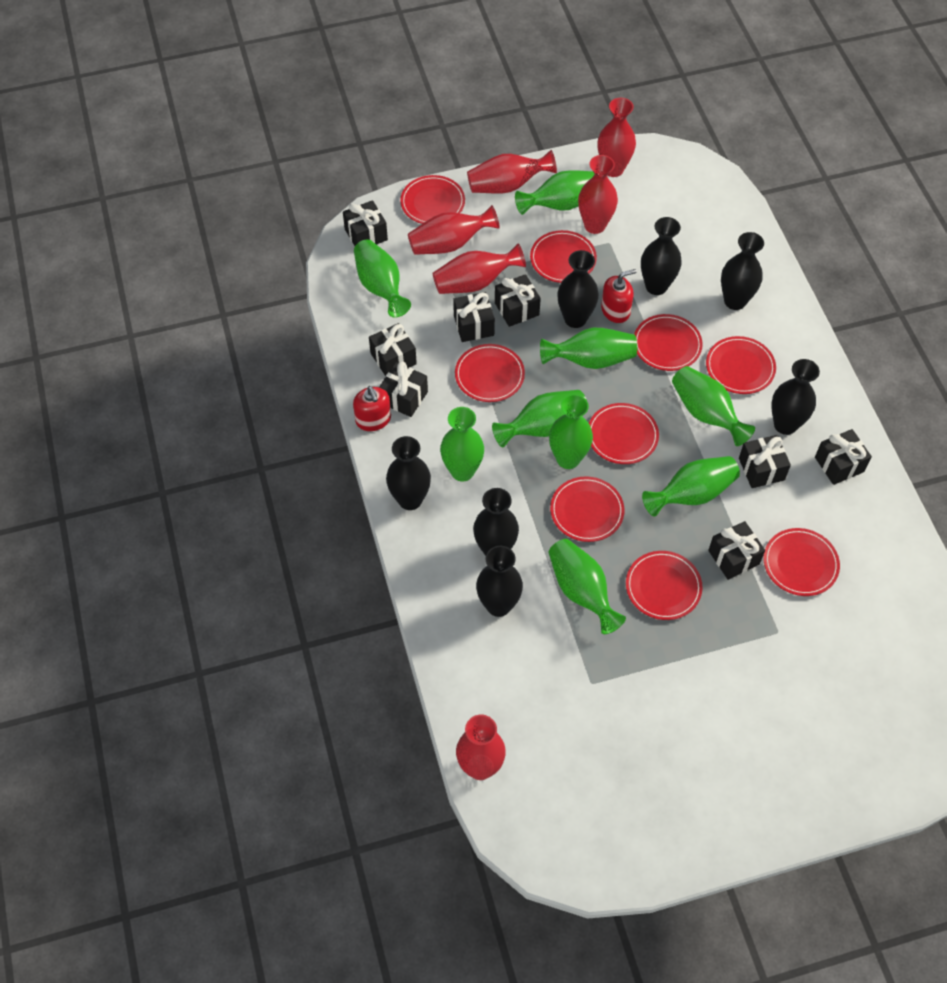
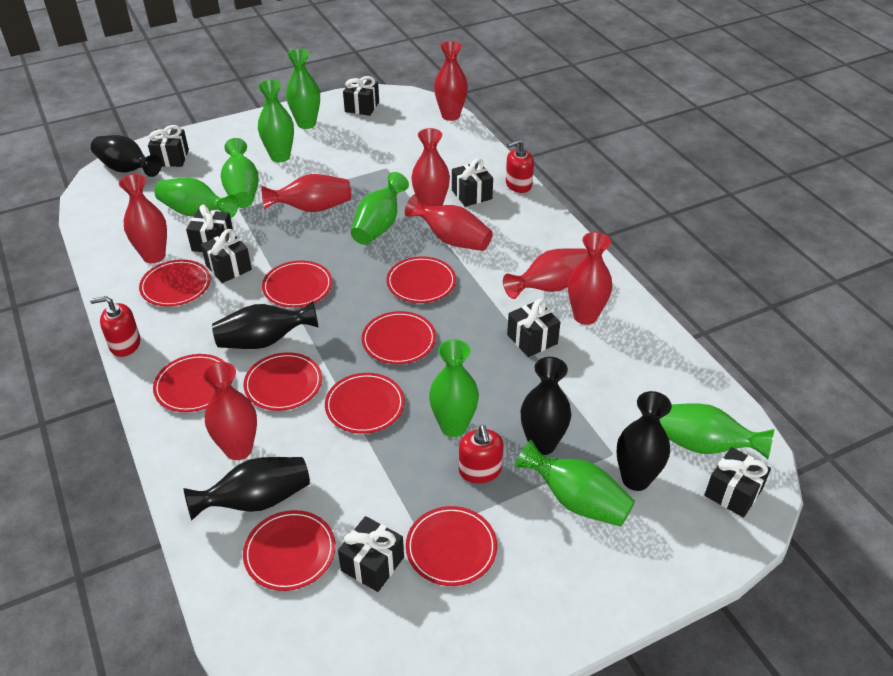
black vase: [386,436,431,510] [473,488,519,556] [476,546,523,617] [557,250,599,328] [641,217,682,295] [721,232,764,310] [771,359,820,435] = 7 -> [91,135,162,177] [183,457,310,521] [212,301,319,349] [521,357,571,455] [617,391,672,491] = 5
green vase: [354,239,411,318] [440,407,484,481] [492,390,587,448] [515,170,595,215] [540,328,637,369] [549,394,593,469] [549,539,626,634] [642,456,740,517] [672,366,755,446] = 9 -> [155,177,238,218] [221,138,259,208] [258,80,294,162] [286,49,320,129] [351,172,409,245] [429,339,479,437] [515,440,635,527] [660,403,775,459] = 8
red soap dispenser: [353,386,391,431] [601,269,637,323] = 2 -> [90,296,140,357] [459,425,503,483] [506,139,534,193] = 3
red vase: [408,205,500,255] [433,243,526,294] [456,715,506,780] [467,150,557,193] [578,155,618,234] [598,98,636,177] = 6 -> [119,174,167,263] [202,362,257,460] [261,174,351,212] [405,194,493,251] [411,128,450,206] [434,41,468,121] [503,248,588,299] [568,232,612,325] = 8

